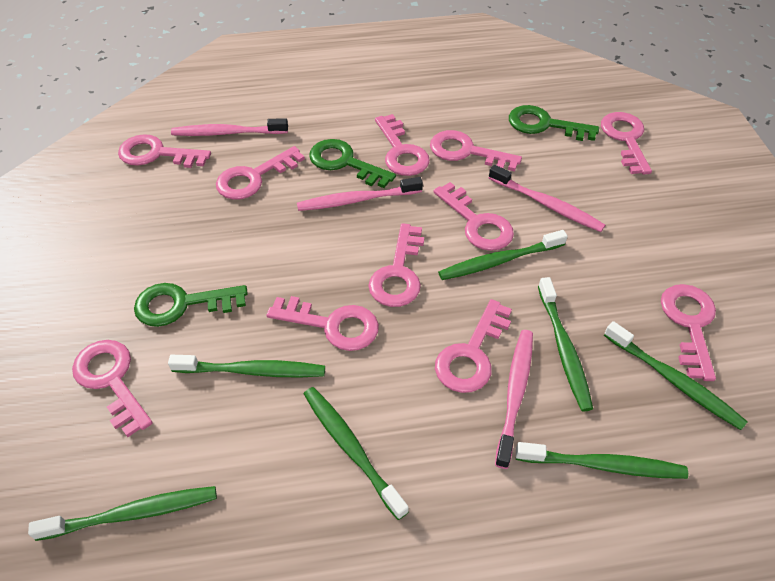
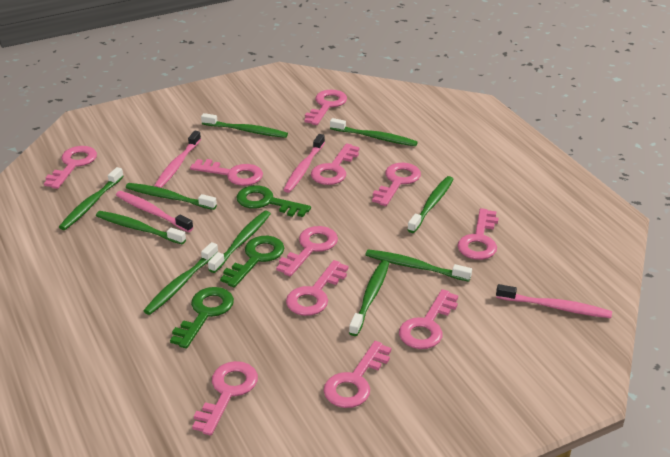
green toothbrush: [28,486,217,541] [168,355,325,378] [304,387,409,520] [438,230,568,280] [516,442,688,479] [538,277,593,412] [604,321,748,430] = 7 -> [59,167,124,230] [96,211,186,244] [126,183,217,210] [144,242,218,315] [201,113,288,138] [208,211,271,273] [330,118,418,146] [349,260,389,336] [365,249,472,282] [407,176,454,233] = 10

